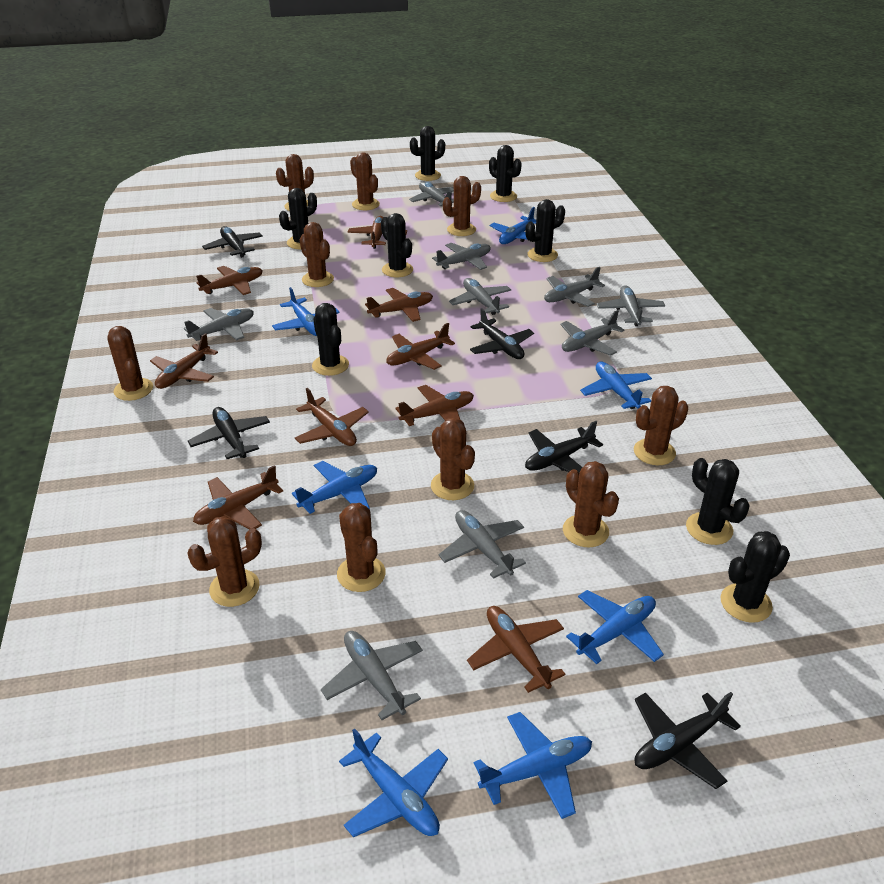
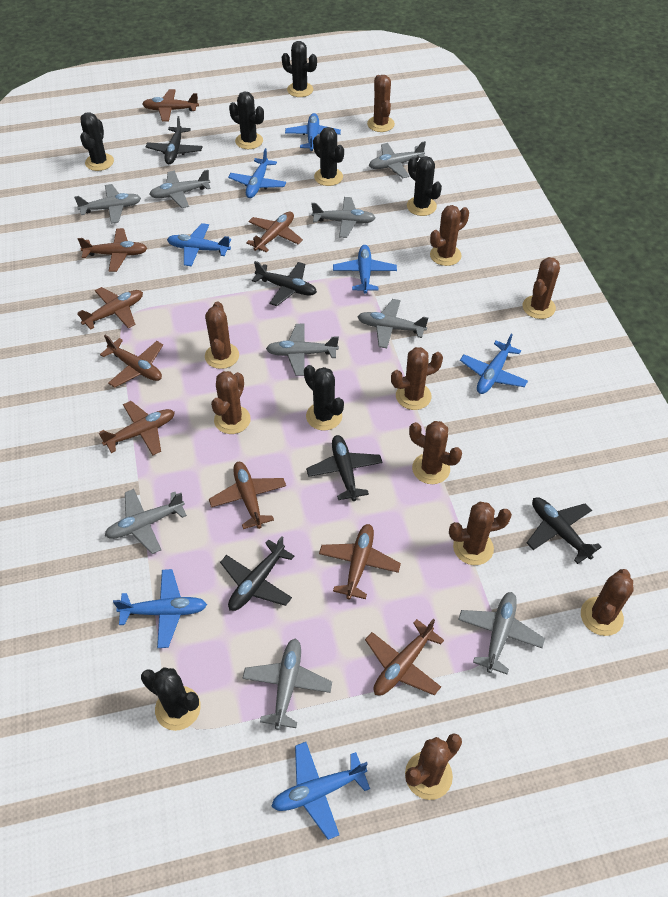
black cactus: [279,188,317,249] [312,303,349,376] [381,213,413,277] [410,126,445,181] [489,145,522,202] [525,199,565,262] [686,458,749,545] [720,531,790,623] = 8 -> [80,112,114,171] [141,667,201,731] [229,91,264,149] [282,41,317,97] [304,365,344,431] [313,127,344,186] [407,156,442,216] = 7

